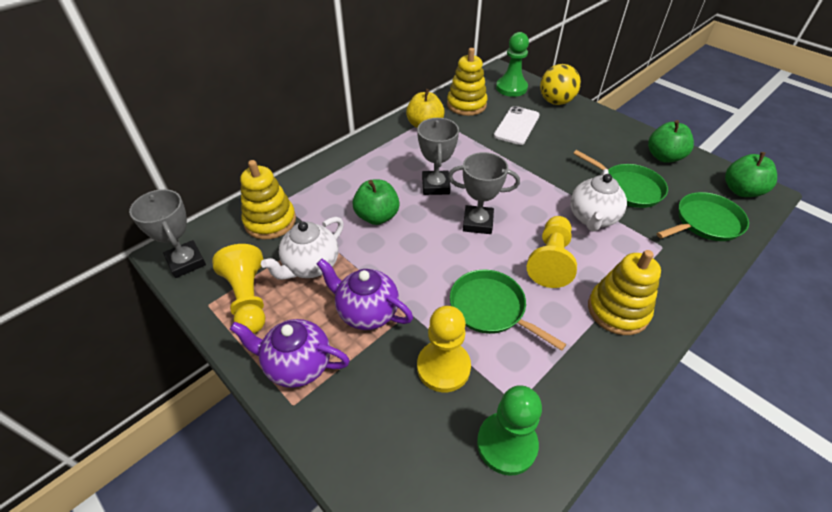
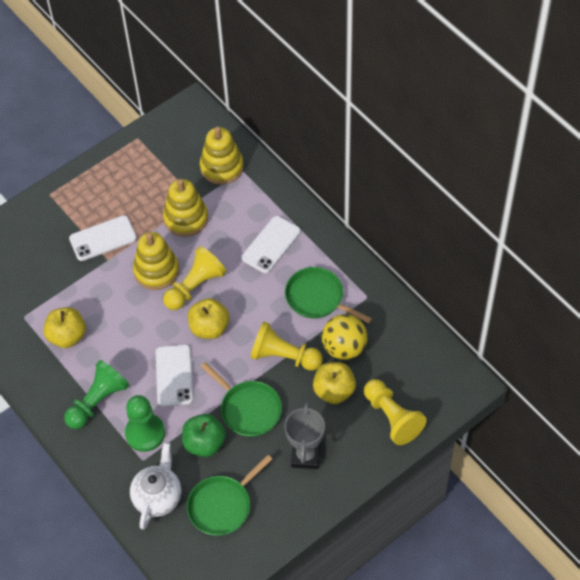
green apple: [353,180,400,225] [648,120,694,163] [725,152,777,197] = 3 -> [182,414,226,457] = 1
grey trophy: [129,189,206,278] [417,118,459,195] [448,152,520,234] = 3 -> [285,402,325,469] = 1
purple teapot: [230,319,350,388] [317,258,413,330] = 2 -> none = 0
white phone: [494,106,540,145] = 1 -> [69,215,137,261] [156,344,193,407] [241,216,301,274] = 3
white teapot: [261,217,344,280] [570,169,627,232] = 2 -> [130,442,181,530] = 1
yellow apple: [406,89,445,128] = 1 -> [43,307,86,348] [188,298,230,339] [313,362,356,404] = 3

